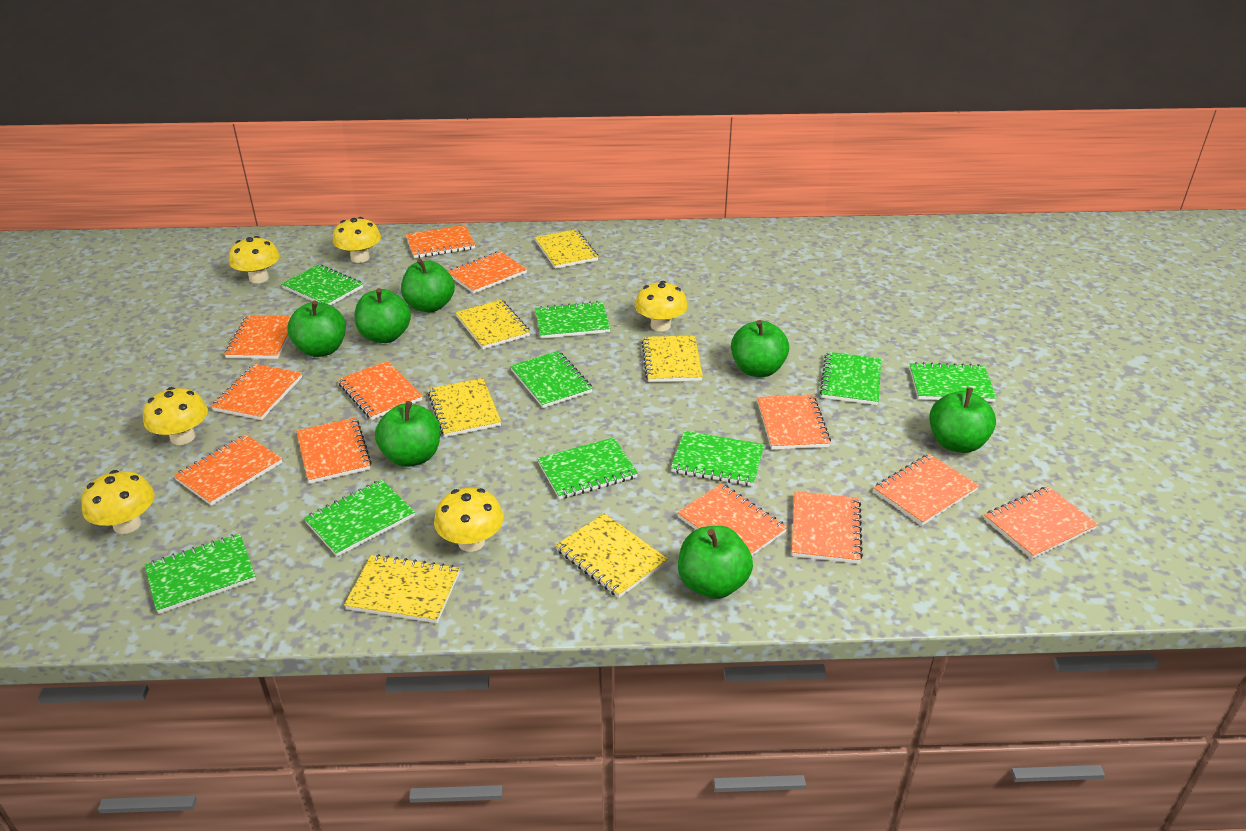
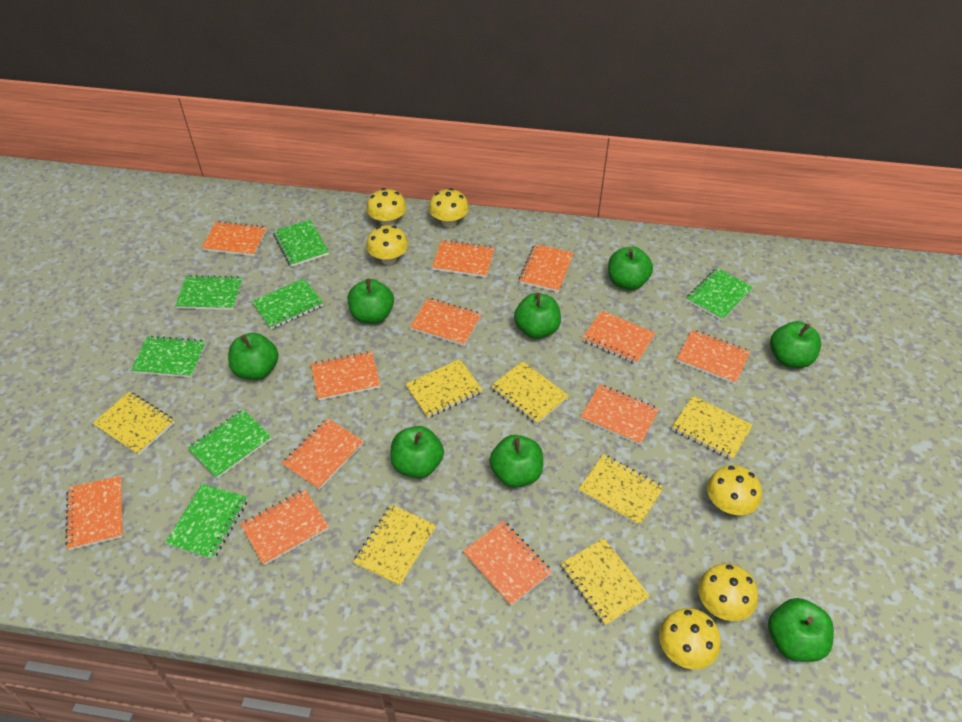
green apple: [287,300,346,357] [355,288,411,343] [375,401,441,467] [401,258,455,312] [678,526,753,599] [731,320,789,377] [929,388,996,453] = 7 -> [228,333,278,380] [348,279,394,324] [390,426,444,478] [490,435,543,488] [514,293,561,339] [608,247,653,290] [768,598,834,662] [770,321,821,368] = 8
green notebook: [145,533,256,614] [282,264,363,305] [304,480,415,557] [510,351,593,408] [535,301,611,339] [537,437,638,499] [671,431,764,486] [820,352,881,405] [910,362,997,402] = 9 -> [131,336,206,378] [165,484,248,560] [175,275,243,310] [188,409,272,479] [252,278,323,329] [273,219,329,267] [686,268,753,321] = 7
yellow notebook: [344,554,460,623] [428,378,501,437] [455,300,530,349] [535,229,599,269] [556,513,668,598] [641,335,703,382] = 6 -> [92,392,175,455] [353,504,437,587] [405,359,483,418] [491,361,569,424] [561,538,650,626] [578,454,664,526] [672,396,753,460] = 7

